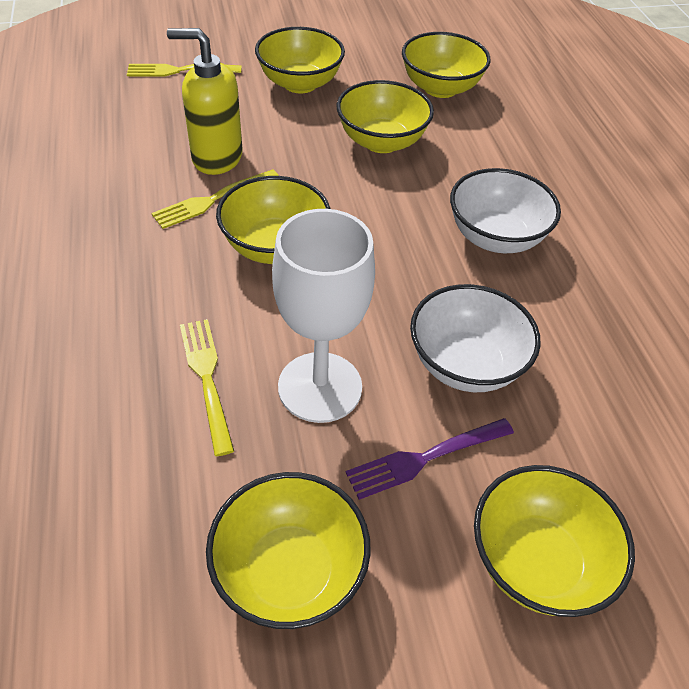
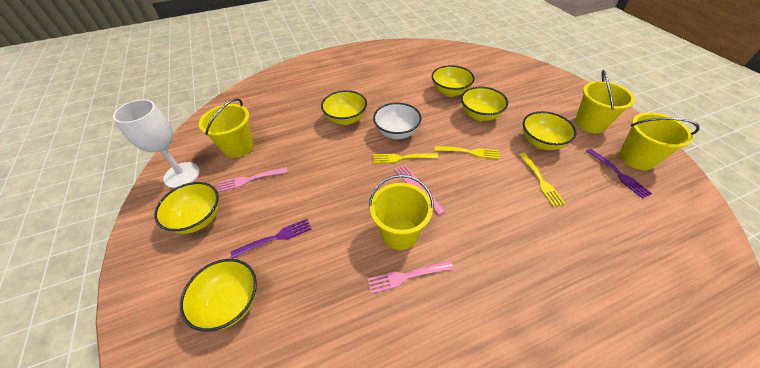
pink fork: none = 0 -> [218,167,288,192] [367,260,453,294] [395,165,445,215] = 3
purple fork: [346,418,514,500] = 1 -> [231,219,312,259] [586,148,652,198] = 2
white bowl: [410,284,541,392] [450,168,561,253] = 2 -> [373,103,422,139] = 1
yellow bucket: none = 0 -> [199,98,253,158] [369,174,434,250] [575,70,635,133] [619,112,700,170] = 4
yellow soap dispenser: [167,28,243,175] = 1 -> none = 0

